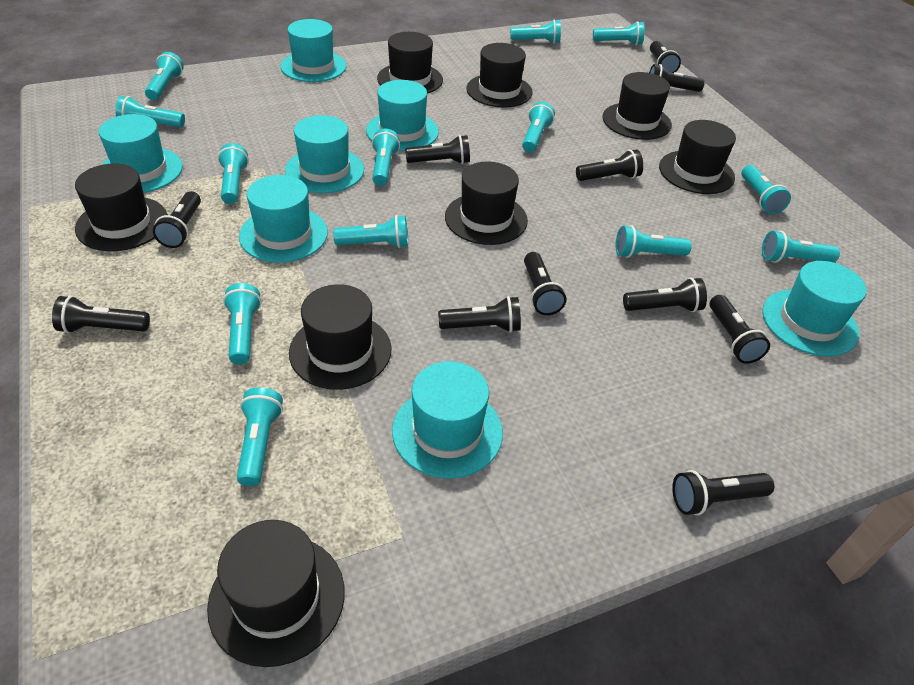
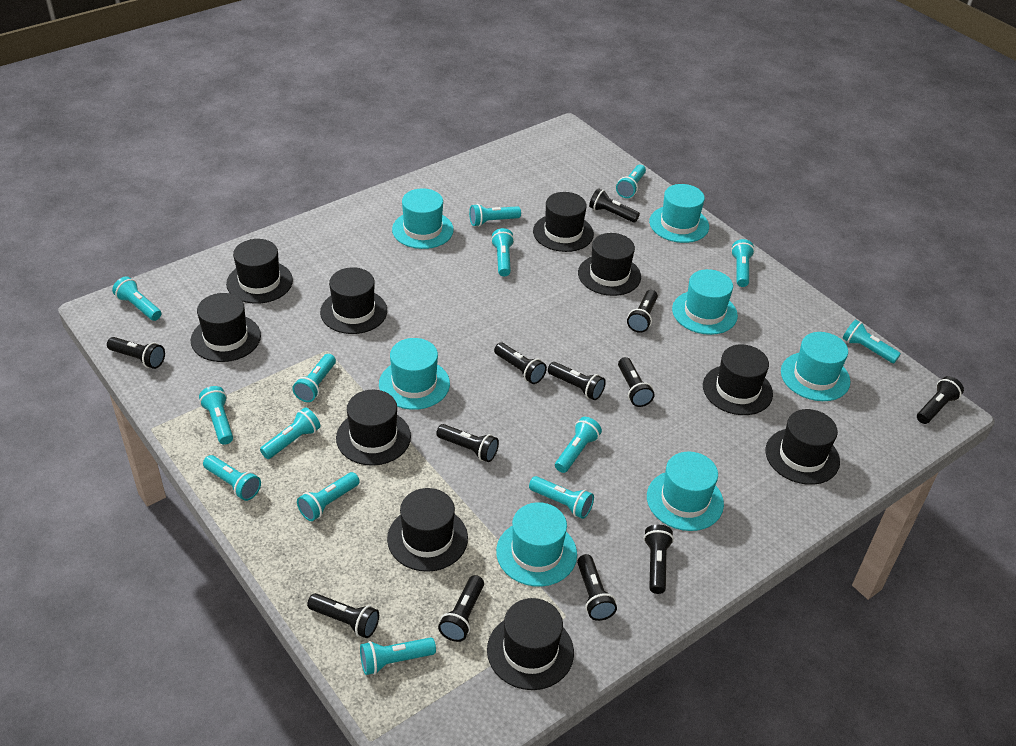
black flashlight: [52,296,150,333] [153,191,201,248] [405,135,470,164] [438,296,521,333] [524,252,566,315] [576,149,643,181] [623,278,707,312] [649,64,705,92] [650,41,681,73] [672,470,774,515] [710,295,770,364] = 11 -> [107,337,165,369] [307,593,379,638] [436,424,499,462] [438,575,484,642] [494,343,547,384] [548,362,606,400] [577,554,617,621] [589,188,640,223] [618,357,655,407] [627,290,658,333] [644,525,674,594] [917,376,964,424] = 12
black hat: [75,164,168,251] [207,520,345,667] [289,284,392,390] [377,32,443,94] [445,161,528,245] [466,43,533,108] [602,72,672,140] [659,120,736,194] = 8 -> [191,293,261,362] [226,239,293,304] [320,267,387,334] [336,390,411,466] [387,488,468,572] [487,598,574,690] [533,192,594,252] [578,233,641,296] [703,344,773,415] [766,409,840,485] = 10
turquoise flashlight: [115,96,185,127] [145,52,184,100] [218,143,249,204] [223,283,261,364] [237,387,283,486] [333,215,408,248] [372,129,400,186] [510,20,561,44] [522,102,555,152] [593,21,644,45] [616,225,692,258] [741,165,791,214] [762,231,840,263] = 13 -> [112,276,161,321] [199,386,233,445] [203,455,261,501] [260,407,321,459] [292,354,336,402] [297,472,360,521] [360,637,436,675] [469,204,521,227] [491,228,514,276] [529,476,594,519] [555,417,602,473] [616,165,646,198] [731,239,755,287] [843,319,901,363] = 14

